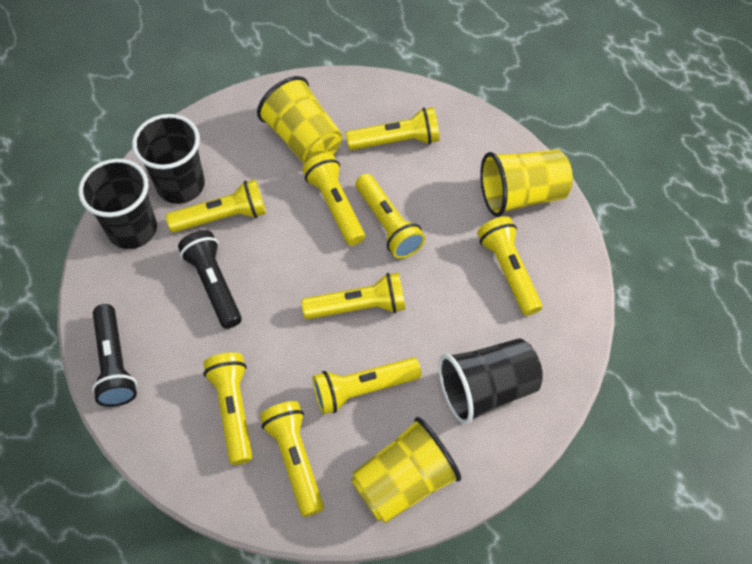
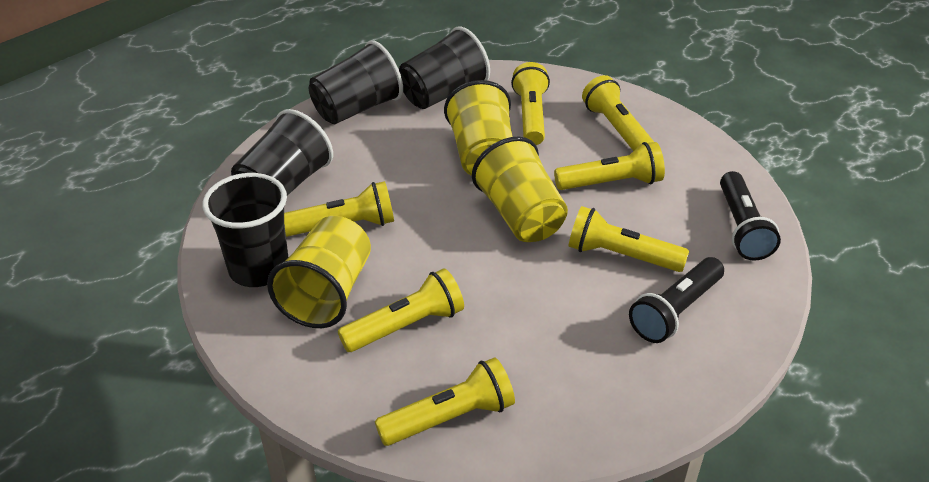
black cup: [79,159,157,249] [132,114,205,204] [438,338,543,425] = 3 -> [203,173,288,287] [231,109,333,196] [309,40,403,124] [399,27,490,109] = 4
yellow flashlight: [166,179,266,233] [204,352,253,465] [260,401,324,517] [301,272,406,319] [302,153,365,246] [313,357,421,414] [346,107,440,150] [356,174,425,259] [477,216,542,316] = 9 -> [284,181,394,237] [338,268,464,352] [375,357,515,446] [511,62,550,145] [554,142,665,190] [569,206,689,272] [582,75,654,151] = 7

